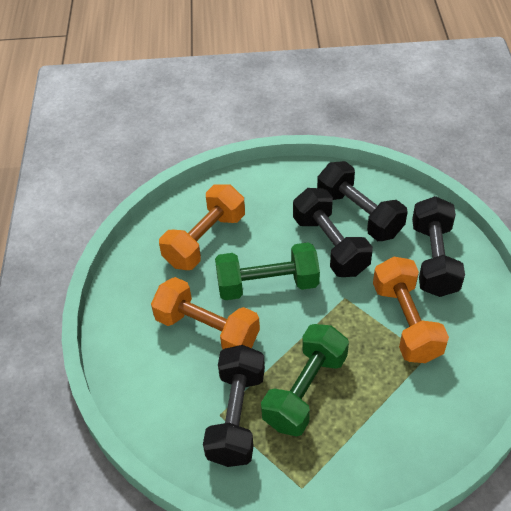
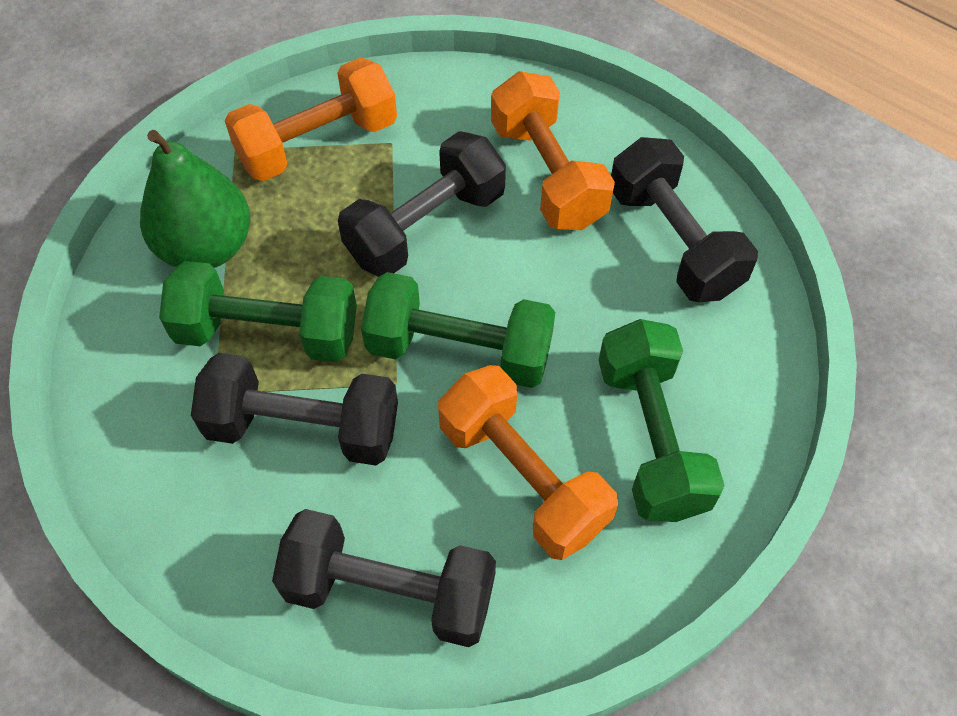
green dumbbell: [215,242,320,300] [261,324,349,437] = 2 -> [159,261,357,362] [361,272,555,388] [598,319,725,522] = 3
green pear: none = 0 -> [140,130,250,268] = 1

